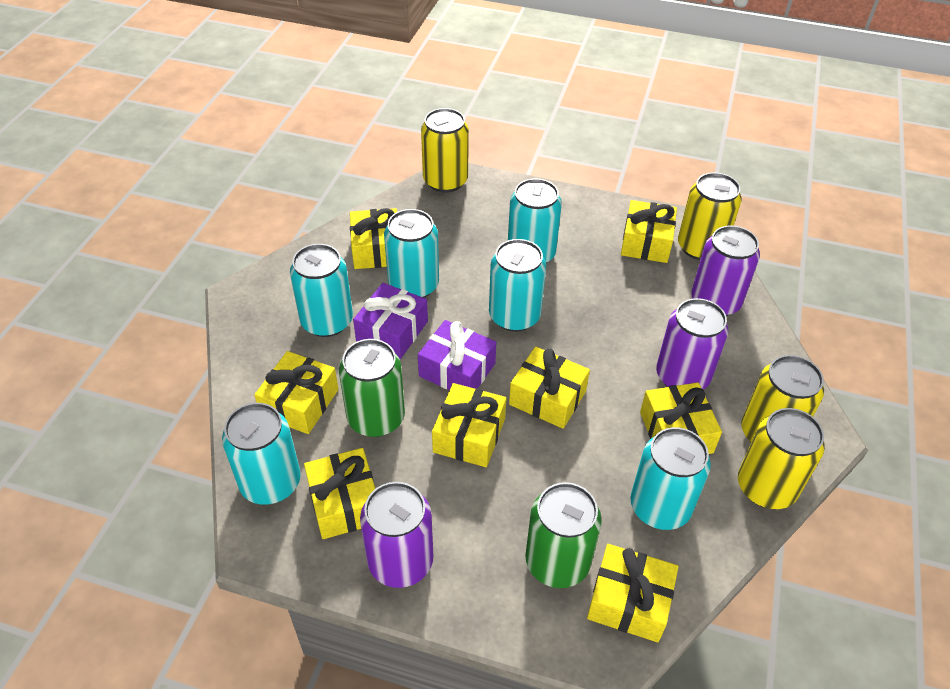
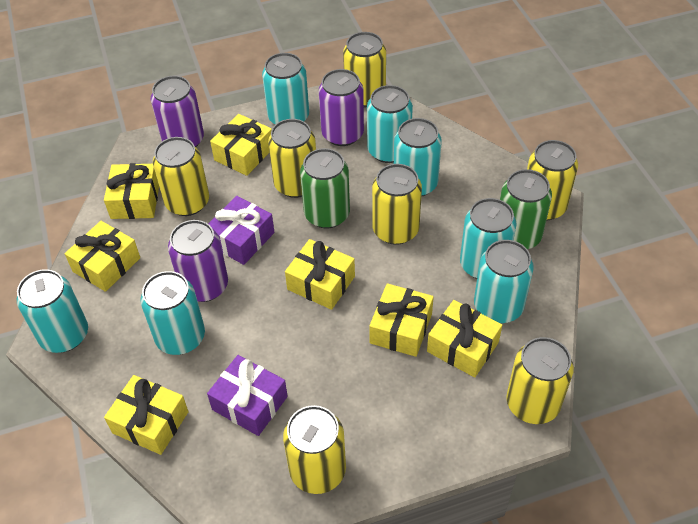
turquoise can: [222,403,301,505] [290,244,353,337] [384,209,439,298] [489,239,546,332] [508,178,562,263] [630,427,711,530] = 6 -> [17,269,88,353] [140,271,205,355] [262,53,309,124] [367,85,413,163] [394,118,442,197] [460,198,517,279] [474,240,534,323] = 7
yellow can: [421,108,469,193] [678,172,742,260] [738,408,825,509] [741,355,824,442] = 4 -> [153,137,209,216] [268,119,316,198] [283,405,346,494] [343,32,386,107] [372,164,422,245] [506,337,574,424] [527,140,578,221] = 7
yellow gift: [254,351,339,434] [304,448,375,539] [350,208,397,269] [432,383,507,467] [509,347,590,429] [587,544,678,642] [621,200,677,263] [640,382,722,454] = 8 -> [65,221,140,292] [104,163,159,219] [104,375,189,455] [210,114,272,176] [285,239,355,310] [369,283,434,357] [427,300,502,377] = 7

